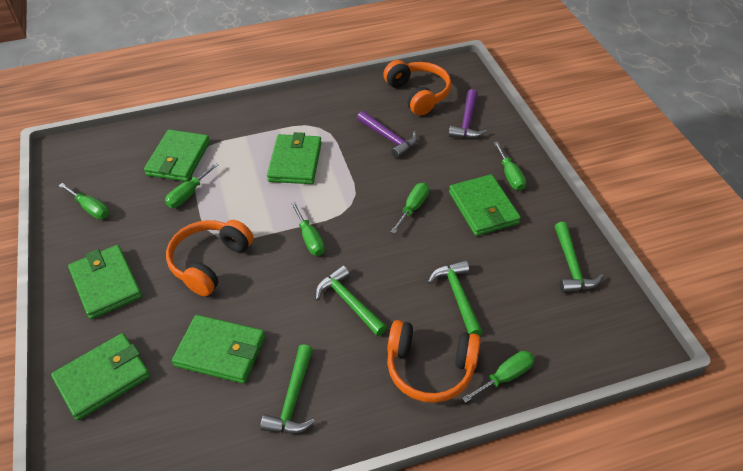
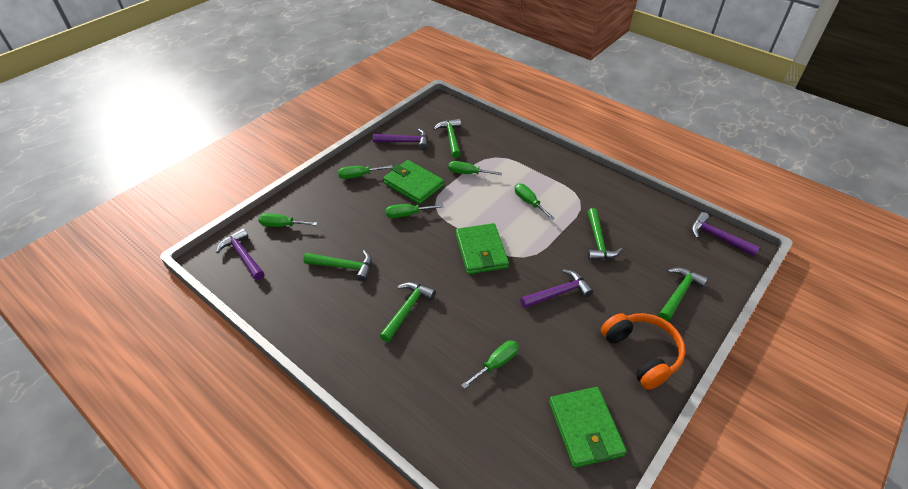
green hammer: [260,344,315,433] [315,265,387,336] [428,260,483,336] [555,222,603,293] = 4 -> [303,250,372,282] [379,282,436,342] [433,119,461,158] [587,208,622,260] [659,267,708,322] = 5
green wallet: [51,333,150,420] [68,245,142,319] [144,129,210,182] [172,315,265,384] [267,132,322,184] [449,174,521,236] = 6 -> [383,160,444,204] [456,223,509,274] [549,387,627,468] = 3
orange headphones: [166,220,253,296] [383,60,451,115] [387,320,481,403] = 3 -> [601,313,686,390] = 1
purple hammer: [357,111,418,158] [449,89,487,139] = 2 -> [216,228,264,280] [373,129,428,150] [520,269,593,308] [691,212,760,257] = 4

